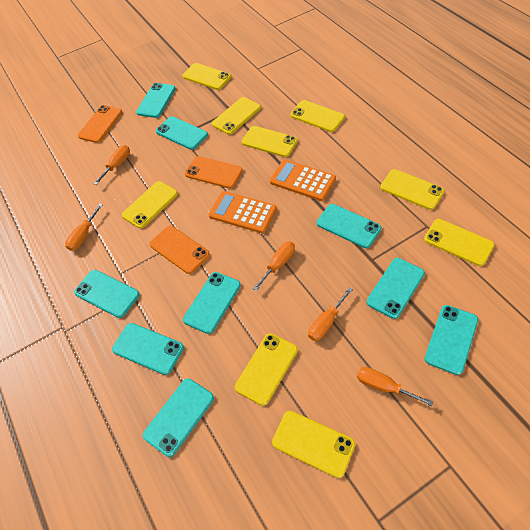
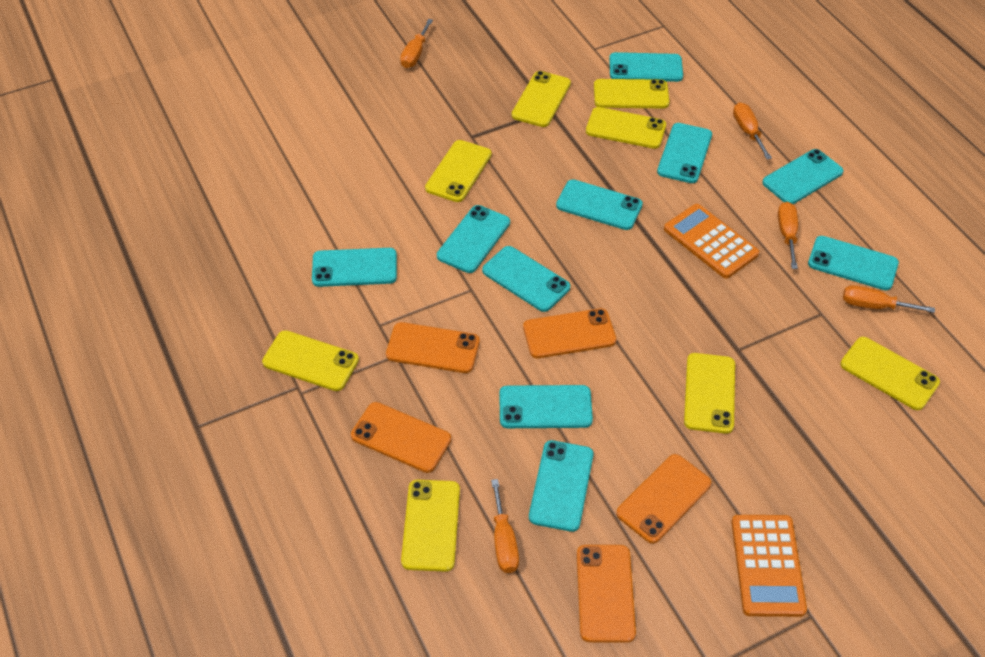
orange phone: [78,105,122,143] [150,226,210,274] [185,156,243,188] = 3 -> [351,402,451,473] [386,322,480,373] [523,308,616,358] [577,545,636,643] [616,454,711,543] = 5
turquoise phone: [74,270,140,318] [112,323,184,375] [136,83,176,118] [143,378,214,457] [156,116,208,150] [183,272,241,334] [317,204,381,248] [367,258,425,319] [424,305,478,375] = 9 -> [312,248,397,287] [437,205,510,273] [482,246,570,312] [499,385,593,428] [529,440,593,532] [556,179,643,230] [609,52,683,82] [657,123,712,183] [762,149,844,204] [808,236,899,290] = 10
yellow phone: [122,181,178,229] [182,63,231,90] [212,97,261,135] [235,333,298,406] [242,126,298,157] [272,411,355,478] [290,100,345,132] [380,169,444,210] [424,219,494,266] = 9 -> [262,330,359,391] [401,480,460,572] [425,140,492,202] [512,71,571,127] [586,107,666,149] [594,79,669,108] [684,353,735,434] [840,337,940,410] = 8

